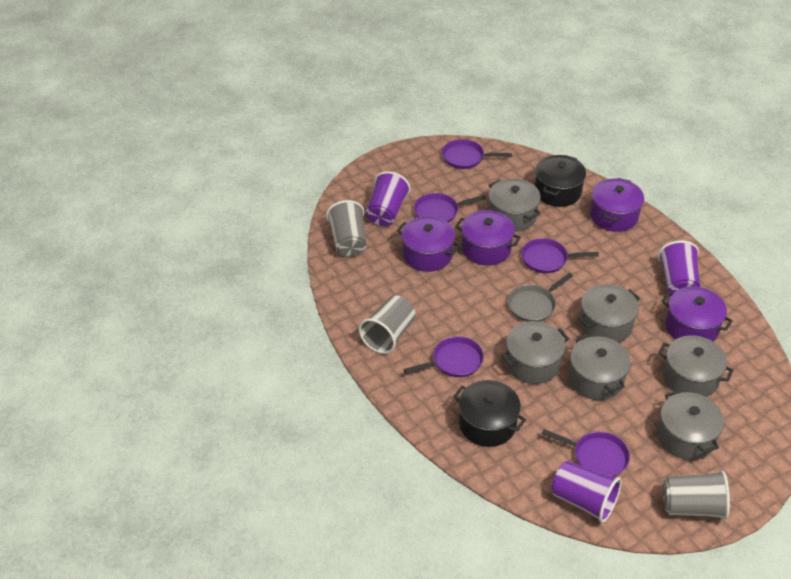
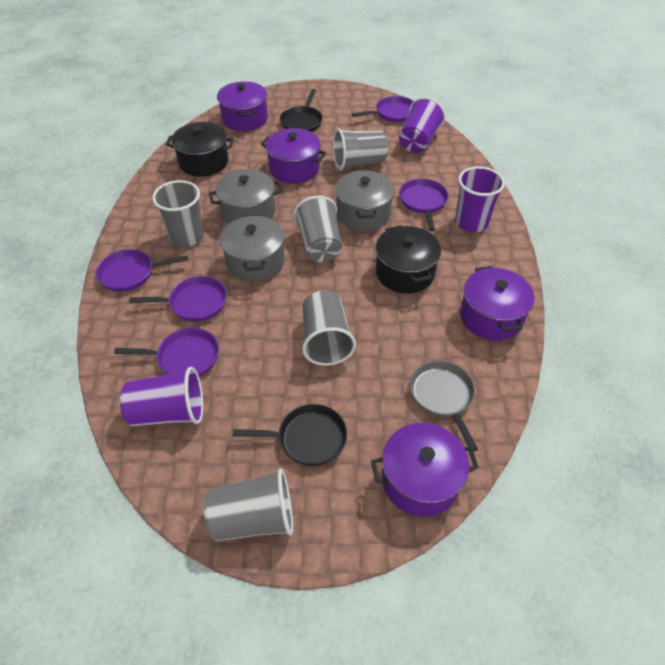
black pan: none = 0 -> [233,404,347,466] [280,89,322,132] = 2
grey cup: [326,200,366,257] [359,295,416,354] [663,470,730,520] = 3 -> [152,180,204,247] [204,469,293,542] [293,196,342,262] [302,291,356,366] [333,129,388,170] = 5
grey pot: [489,178,541,232] [501,321,569,384] [569,335,630,400] [578,284,640,343] [657,390,724,460] [658,335,733,397] = 6 -> [209,169,283,224] [220,215,285,282] [335,170,395,231] = 3

